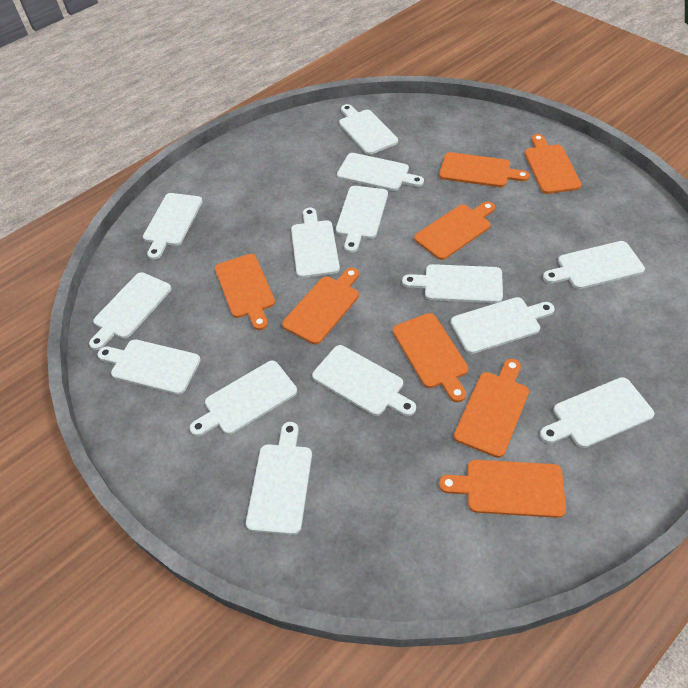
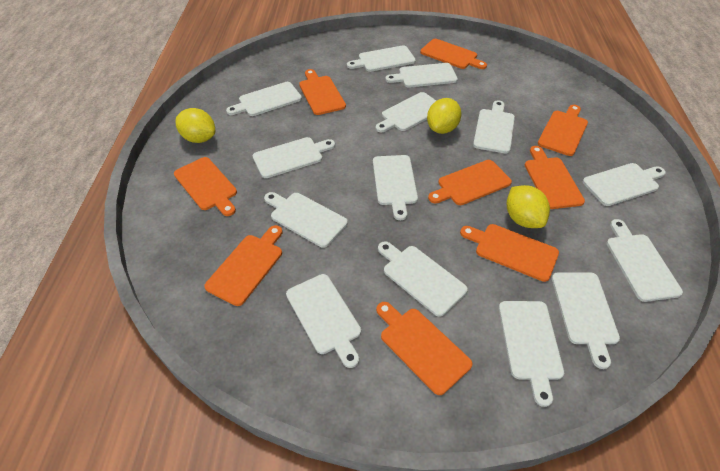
orange cutting board: [215,254,275,330] [282,268,359,345] [393,313,468,402] [414,202,495,260] [439,152,530,187] [439,460,566,518] [454,359,529,458] [524,134,582,194] = 8 -> [174,157,237,216] [204,225,282,306] [299,69,346,115] [376,302,473,395] [420,39,487,69] [428,160,512,205] [460,224,559,282] [525,146,585,209] [538,105,588,156] = 9
yellow lemon: none = 0 -> [176,108,215,143] [427,98,461,134] [507,185,550,228] = 3

